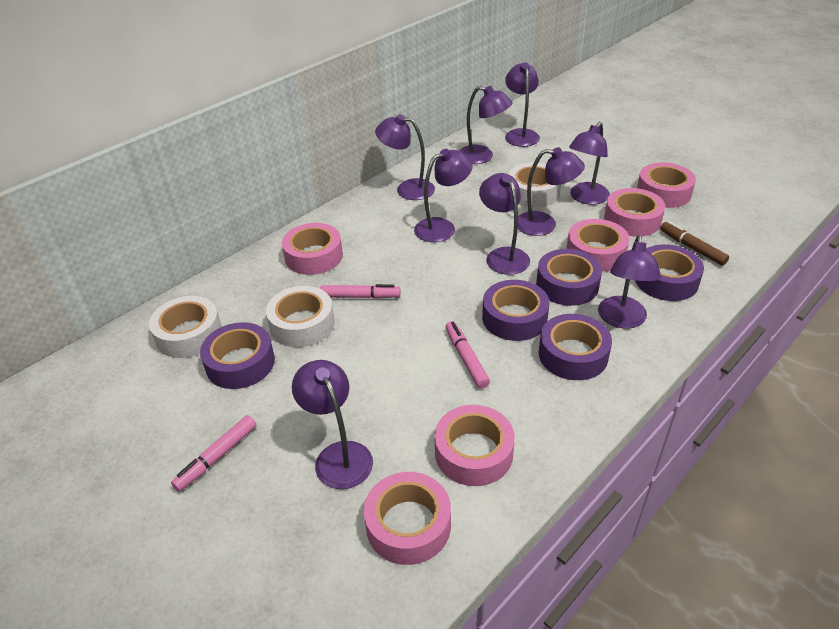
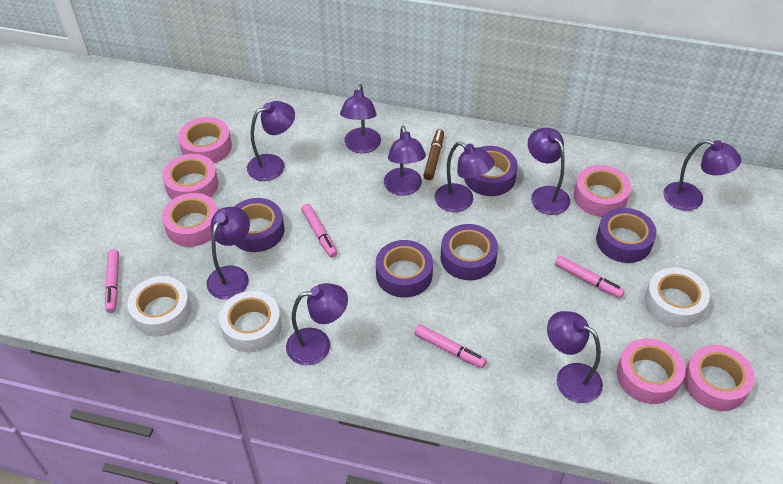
pink marker: [171,415,256,491] [320,284,400,299] [446,321,490,388] = 3 -> [105,250,119,313] [301,204,337,258] [414,325,487,368] [555,256,625,298] = 4

